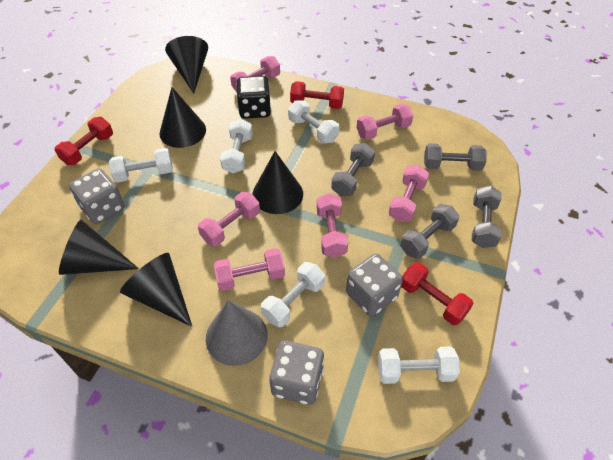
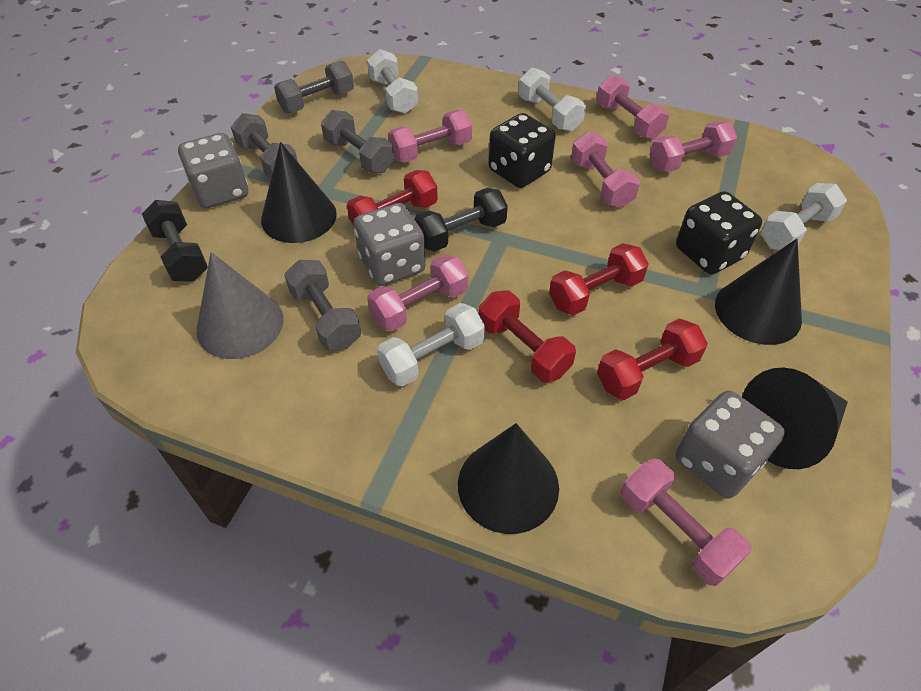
black cone: [59,220,139,275] [120,253,192,327] [160,87,206,148] [165,36,208,93] [252,151,303,214] = 5 -> [261,142,337,243] [458,423,559,534] [715,239,802,345] [742,367,848,469] = 4
black dice: [236,76,271,119] = 1 -> [489,113,556,188] [676,191,762,274] = 2
black dumbbell: none = 0 -> [142,200,208,282] [414,188,508,252] = 2
red dumbbell: [54,117,113,165] [290,81,344,109] [401,262,473,325] = 3 -> [347,170,438,226] [479,290,576,382] [549,243,649,316] [597,319,708,400] = 4
white dumbbell: [109,148,173,183] [220,119,253,173] [261,262,325,327] [288,101,339,144] [378,346,460,384] = 5 -> [367,49,418,114] [377,303,485,386] [519,67,586,132] [761,183,847,250] = 4

